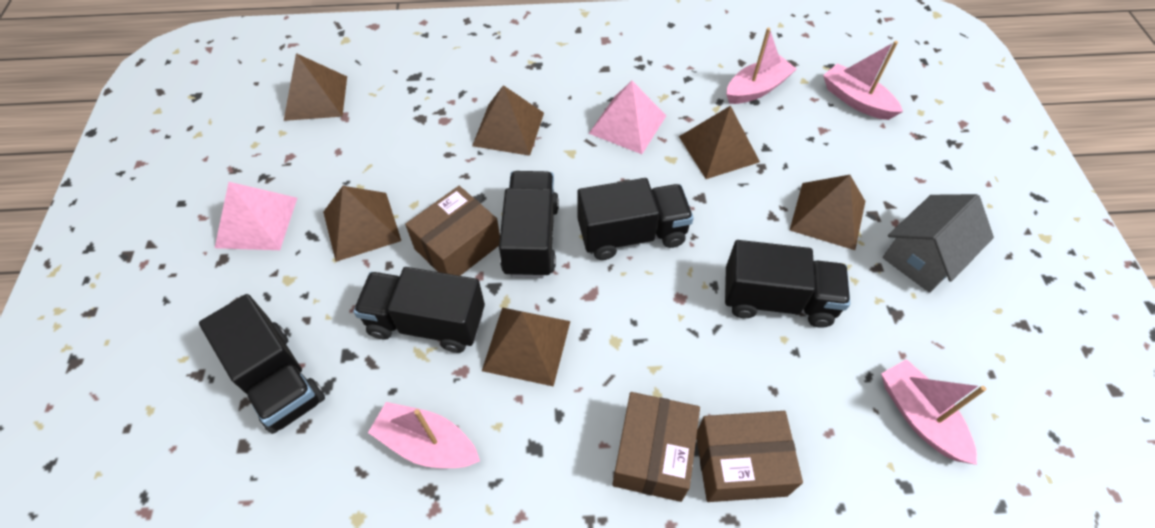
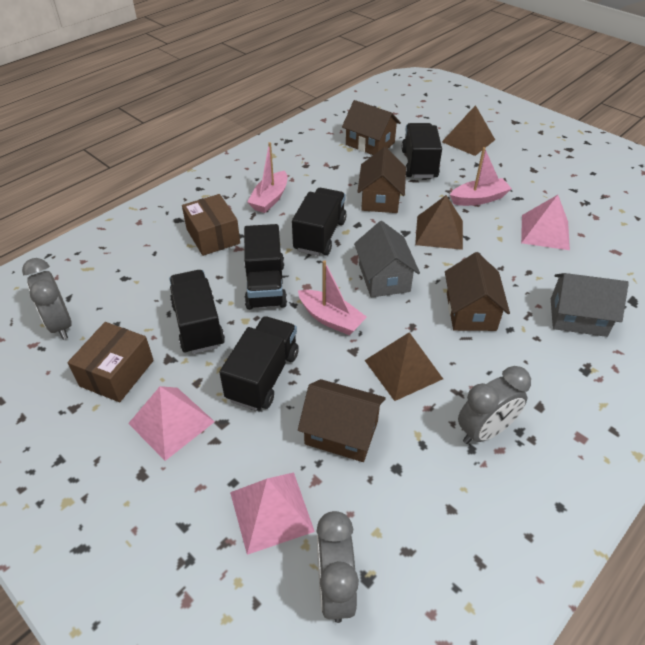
brown box: [405,186,500,276] [612,392,700,502] [696,411,803,502] = 3 -> [68,322,154,402] [182,194,240,256] = 2
brown house: none = 0 -> [298,379,386,462] [342,100,401,155] [357,147,406,213] [445,252,510,331] = 4
brown pyramid: [284,53,347,121] [323,186,401,262] [472,85,544,156] [482,307,570,387] [679,106,760,179] [790,175,865,250] = 6 -> [365,332,443,401] [415,195,463,250] [442,105,495,156] = 3
grey clock: none = 0 -> [22,258,72,340] [316,511,359,623] [458,366,531,444] = 3
grey house: [882,194,994,293] = 1 -> [354,221,420,297] [551,273,629,337] = 2
pink boat: [368,402,480,468] [726,28,796,104] [823,41,903,120] [881,359,986,465] = 4 -> [247,142,287,213] [298,260,367,335] [450,147,512,206] = 3
pink pyramid: [215,182,297,250] [589,81,666,154] = 2 -> [128,386,215,461] [230,472,315,555] [521,195,570,250] = 3

